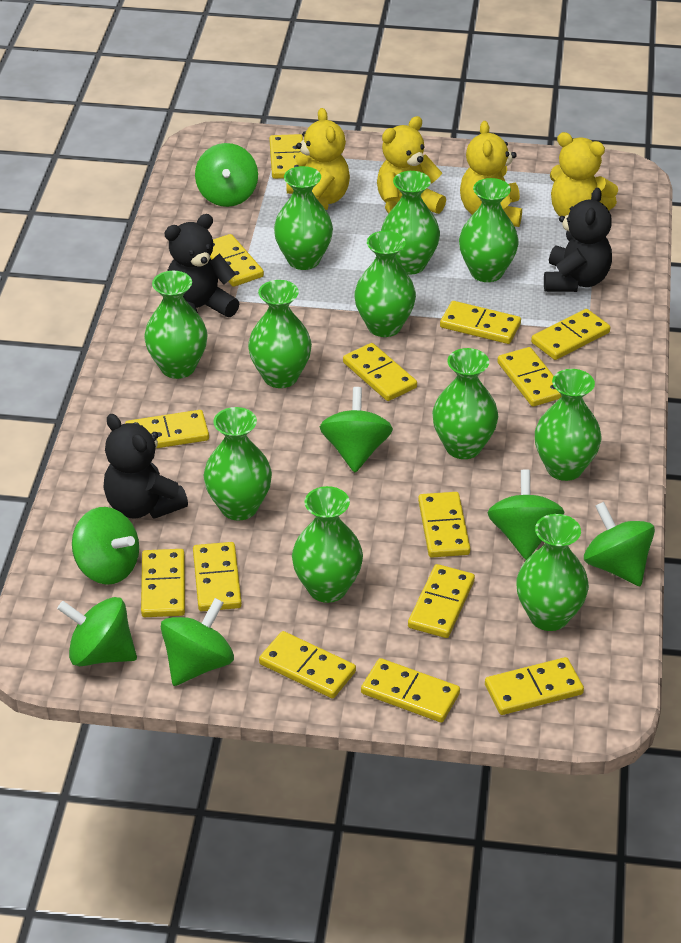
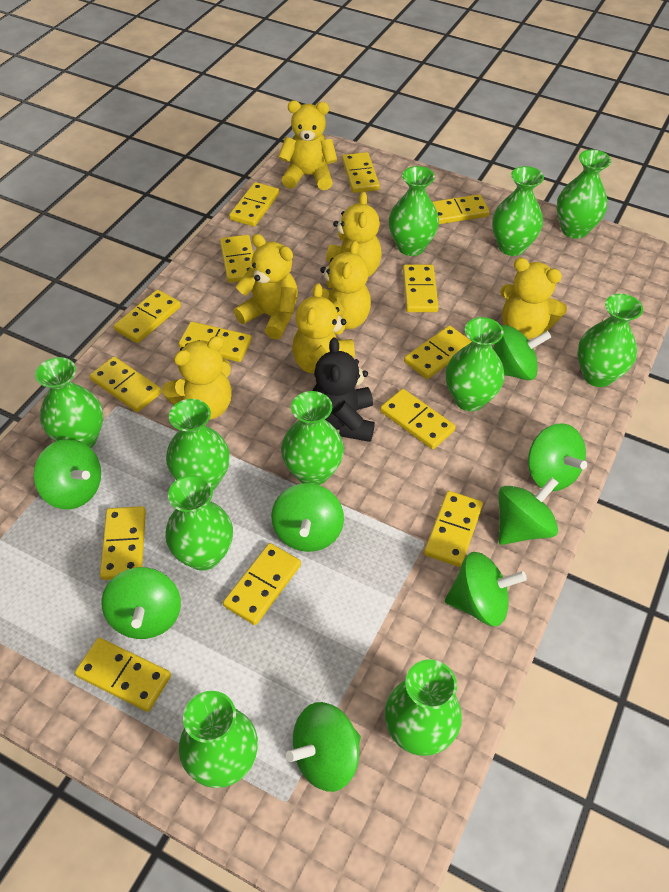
black teddy bear: [103,414,188,519] [164,214,240,317] [544,188,612,292] = 3 -> [312,338,375,442] = 1
green spinning top: [57,597,137,666] [72,507,139,585] [161,598,234,686] [195,143,258,207] [320,387,393,472] [488,469,564,560] [584,502,655,586] = 7 -> [34,439,101,509] [101,567,181,639] [271,483,344,552] [286,702,361,792] [445,552,527,626] [493,325,551,380] [498,477,558,545] [528,423,587,491] = 8
yellow teddy bear: [287,108,350,210] [377,116,446,214] [460,121,522,227] [550,132,618,217] = 4 -> [162,336,232,420] [234,234,298,340] [278,100,337,190] [292,283,355,374] [320,240,371,329] [326,192,382,288] [500,258,567,339] = 7

